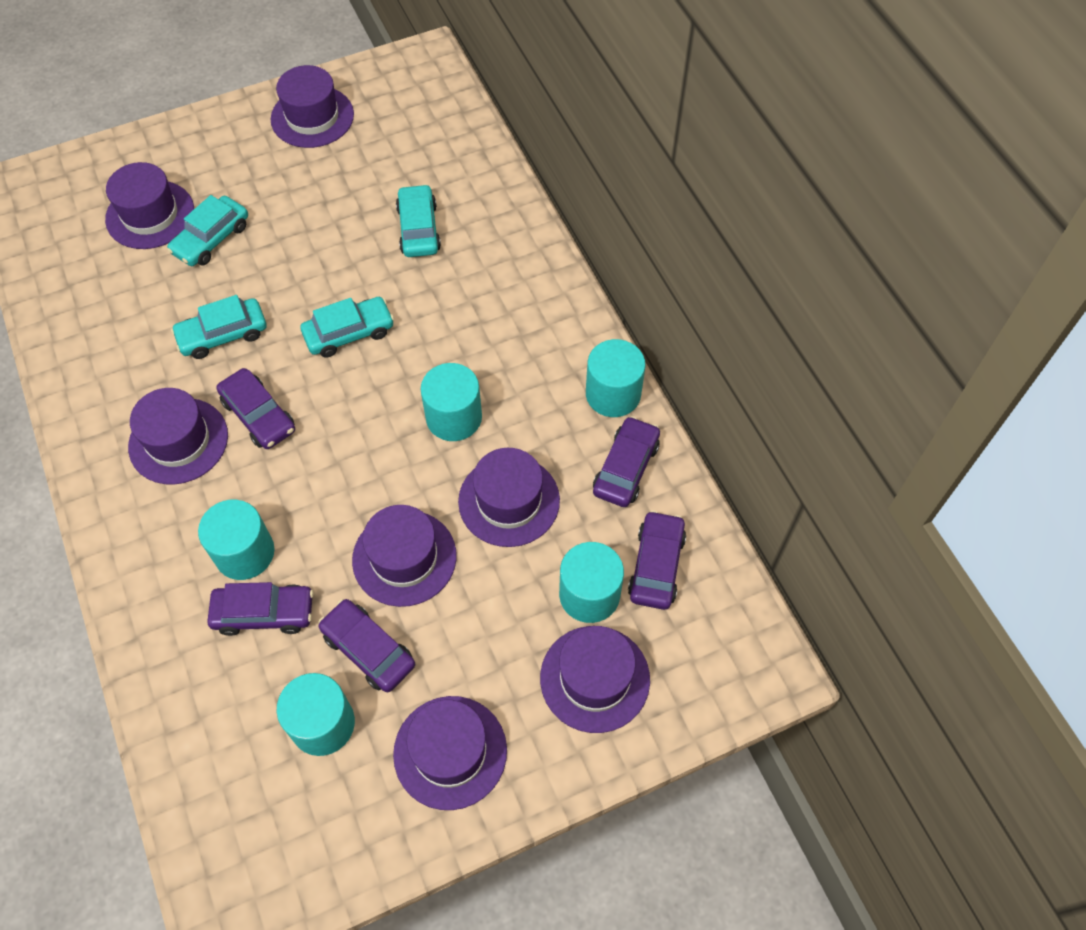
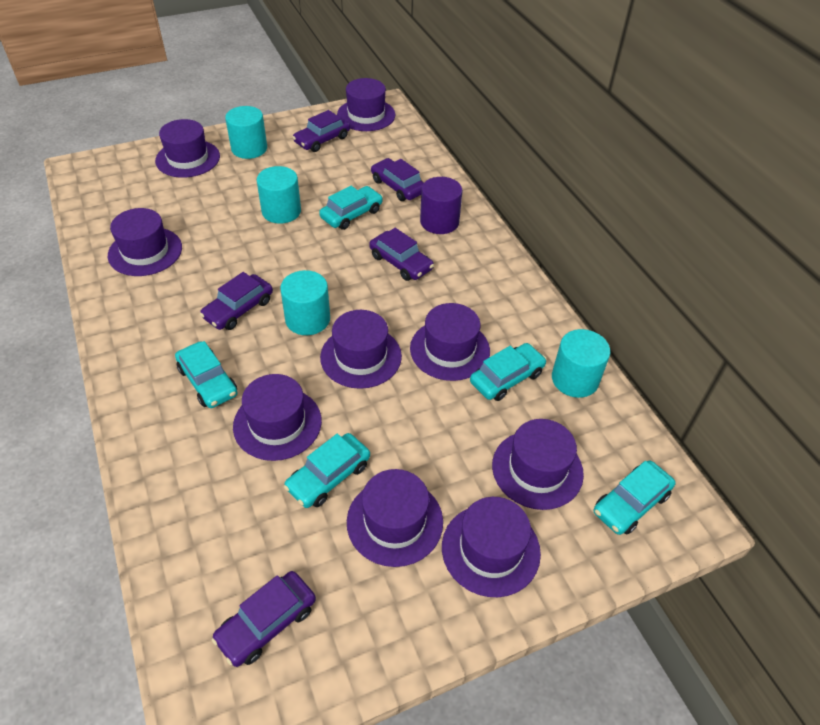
purple cylinder: none = 0 -> [420,177,463,234] = 1
purple hat: [105,162,194,249] [128,388,228,484] [271,65,354,148] [352,505,456,607] [393,696,507,810] [458,448,560,547] [540,626,650,733] = 7 -> [108,208,182,276] [155,119,220,178] [233,374,322,461] [320,310,402,389] [337,78,395,131] [347,469,443,567] [410,303,490,381] [442,497,541,597] [492,419,584,510] = 9
turquoise car: [167,195,248,266] [171,295,267,359] [301,297,394,358] [396,184,441,257] = 4 -> [175,341,238,408] [284,433,370,508] [319,186,383,230] [470,343,547,401] [594,460,676,535] = 5
turquoise cylinder: [198,500,274,580] [277,673,355,756] [420,363,482,441] [559,542,624,623] [586,339,646,417] = 5 -> [225,106,267,159] [257,166,301,224] [280,270,330,335] [552,329,610,398] = 4

